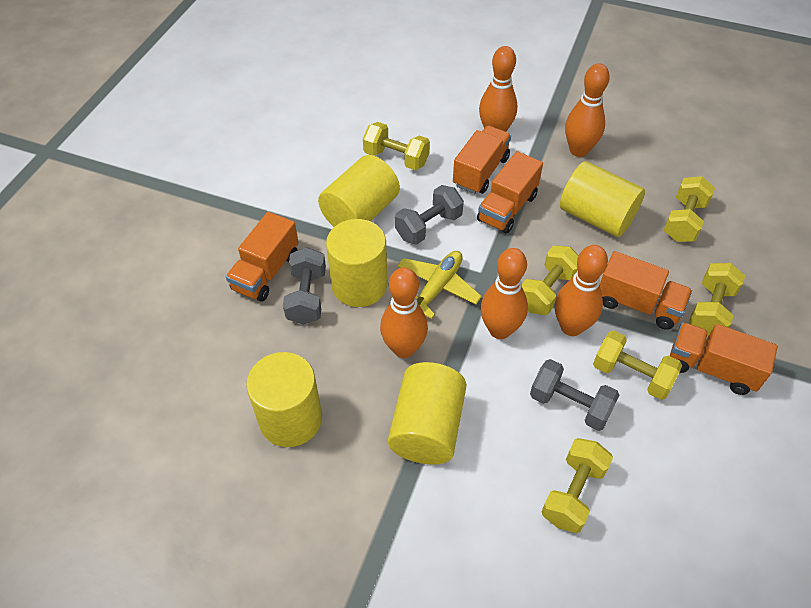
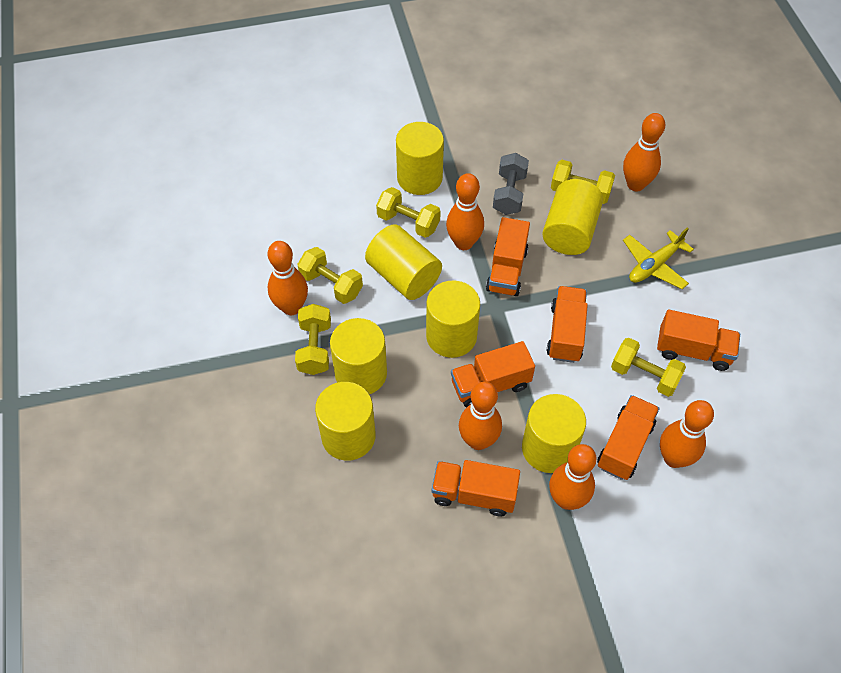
grey dumbbell: [283,247,326,325] [395,185,464,245] [530,359,619,431] = 3 -> [493,153,529,215] = 1
orange bowling pin: [380,267,428,358] [479,46,517,131] [480,248,528,339] [555,245,608,336] [565,63,610,157] = 5 -> [268,241,308,315] [446,173,484,250] [459,381,502,450] [549,444,597,510] [623,113,665,192] [660,400,714,468] = 6
orange truck: [226,212,299,302] [453,126,511,194] [477,151,543,234] [600,251,692,330] [670,322,778,395] = 5 -> [432,460,520,516] [451,341,535,407] [486,217,530,296] [547,286,588,363] [597,395,659,480] [657,310,740,371] = 6
yellow cylinder: [246,352,322,447] [318,155,400,227] [326,219,387,307] [388,362,467,464] [560,161,645,237] = 5 -> [315,382,376,461] [330,318,387,394] [365,224,442,300] [396,122,444,195] [426,280,480,358] [522,394,586,473] [542,179,603,255] = 7
yellow dumbbell: [363,122,430,170] [522,246,579,315] [542,438,613,533] [593,330,682,400] [664,176,715,242] [689,263,745,336] = 6 -> [295,304,331,375] [297,247,363,304] [376,187,441,238] [551,160,615,204] [611,338,686,397] = 5

